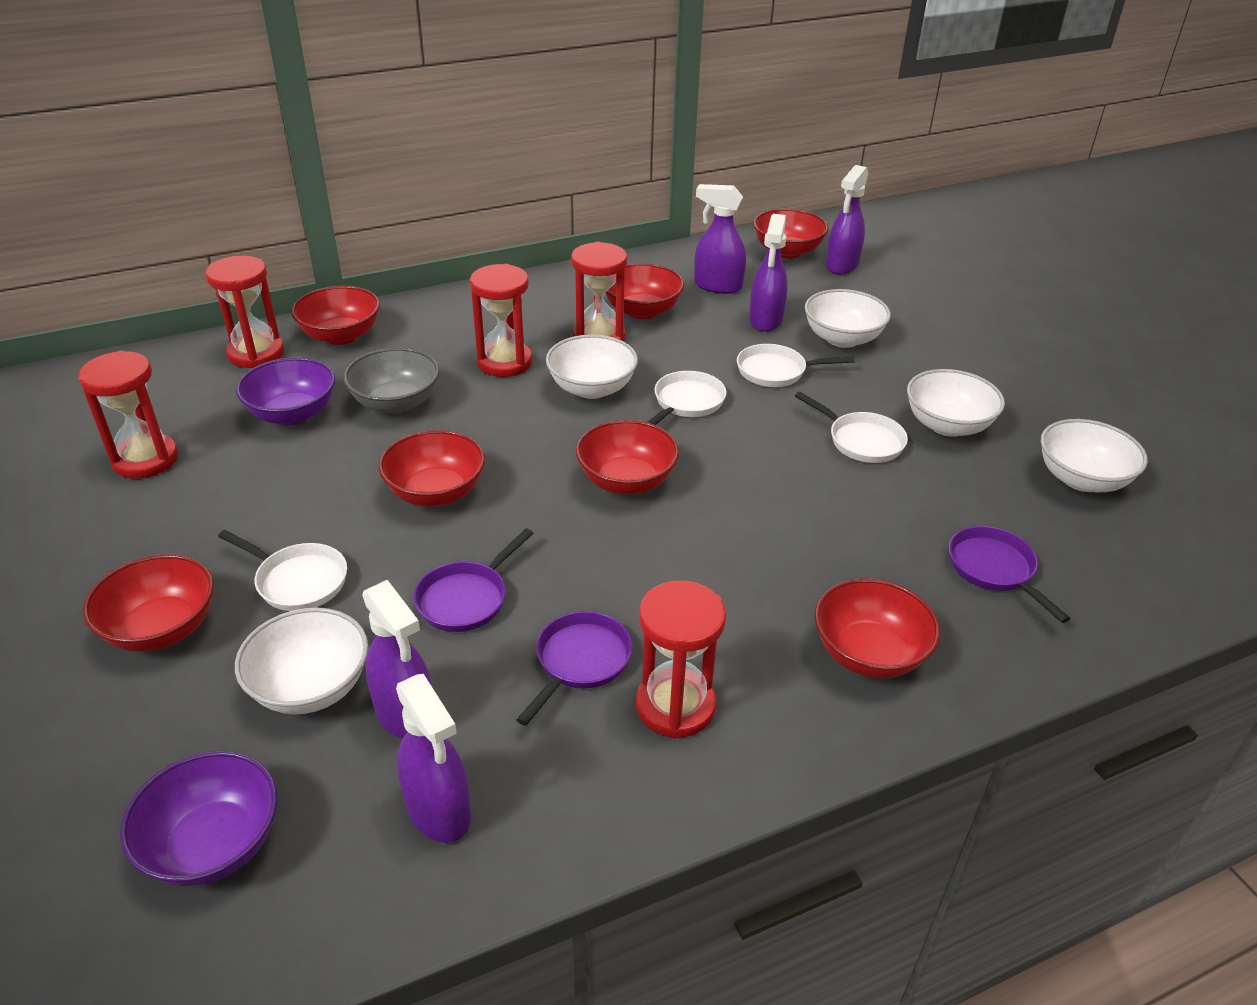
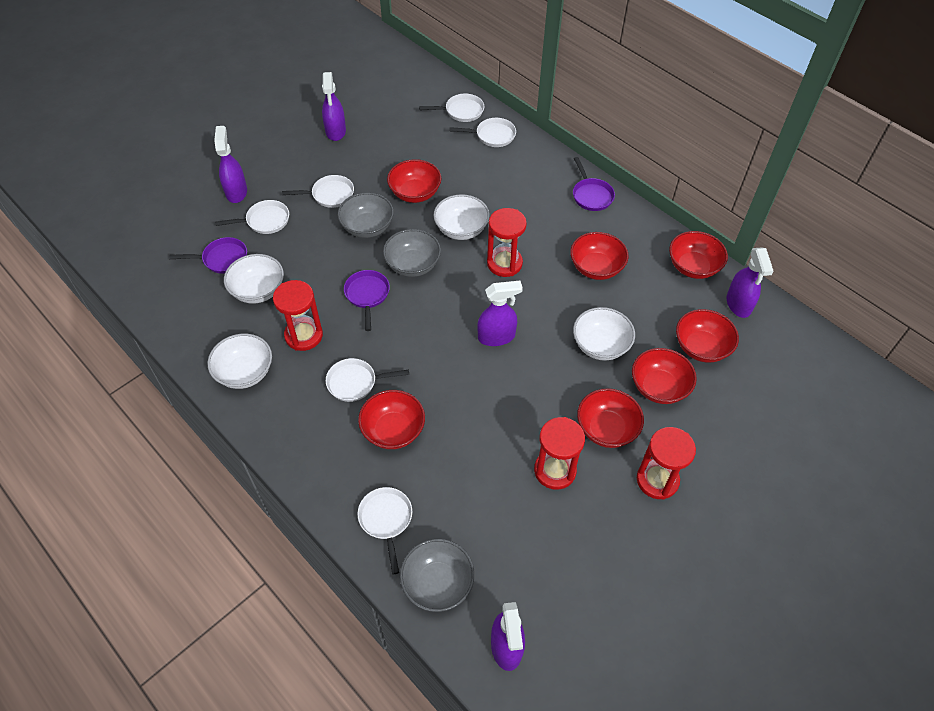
grey bowl: [343,348,439,414] = 1 -> [338,192,394,238] [383,229,441,277] [400,539,475,612] = 3
purple bowl: [120,751,278,886] [236,357,335,425] = 2 -> none = 0
red hourglass: [78,350,178,479] [205,256,284,368] [470,264,532,377] [571,242,627,341] [636,580,726,739] = 5 -> [273,280,323,351] [487,208,527,277] [534,417,585,490] [637,427,696,500] = 4
white bowl: [235,608,369,714] [546,334,638,399] [805,289,891,348] [907,369,1005,437] [1041,419,1148,492] = 5 -> [208,334,272,389] [224,254,284,304] [433,194,490,240] [573,307,635,361] = 4
white pan: [218,530,347,611] [648,371,727,425] [737,344,855,387] [795,392,908,463] = 4 -> [215,200,289,234] [282,175,354,208] [326,358,409,402] [357,487,412,574] [419,94,484,122] [449,118,516,147] = 6

